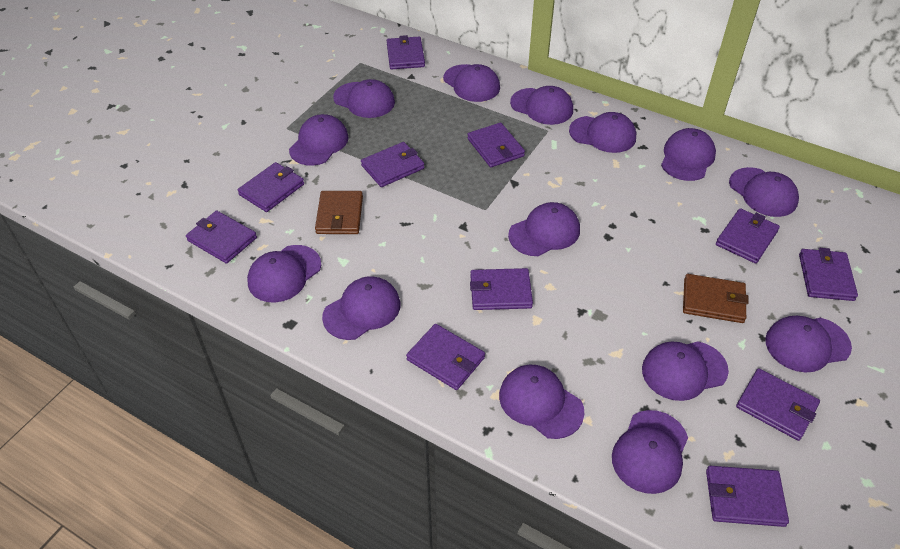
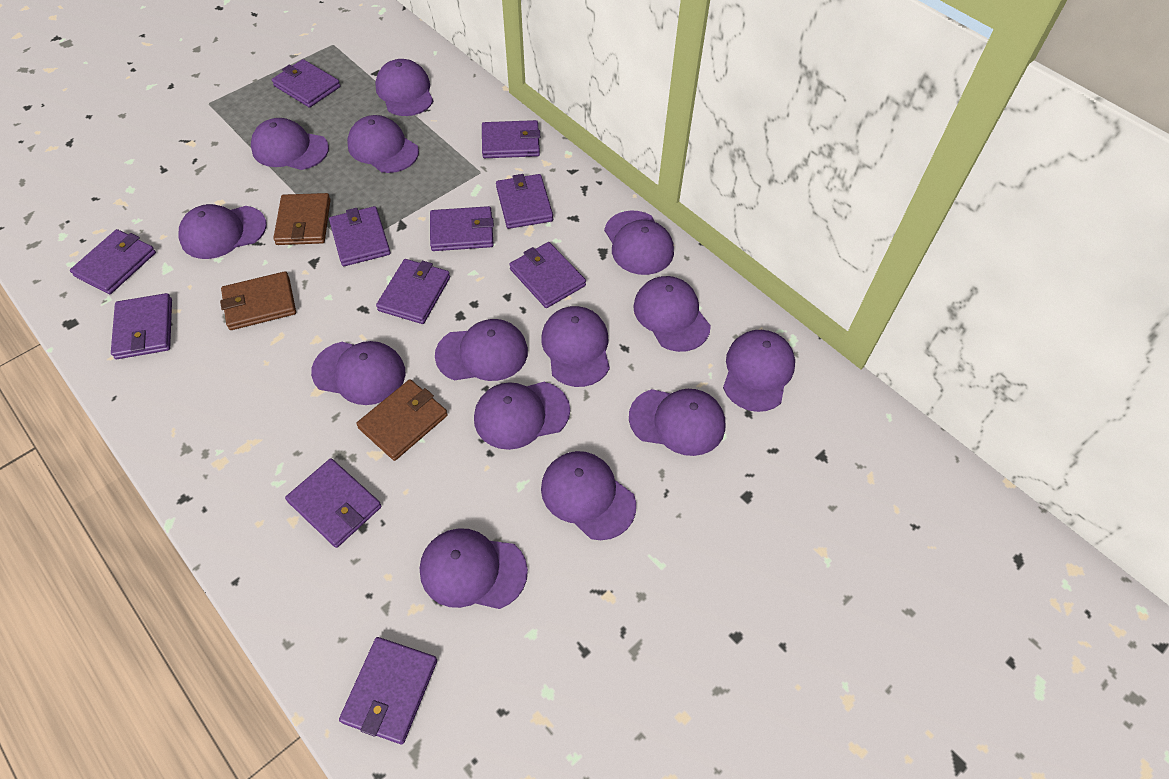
brown wallet: [315,191,363,234] [683,274,749,323] = 2 -> [220,271,296,330] [273,193,331,245] [356,379,448,461] = 3

